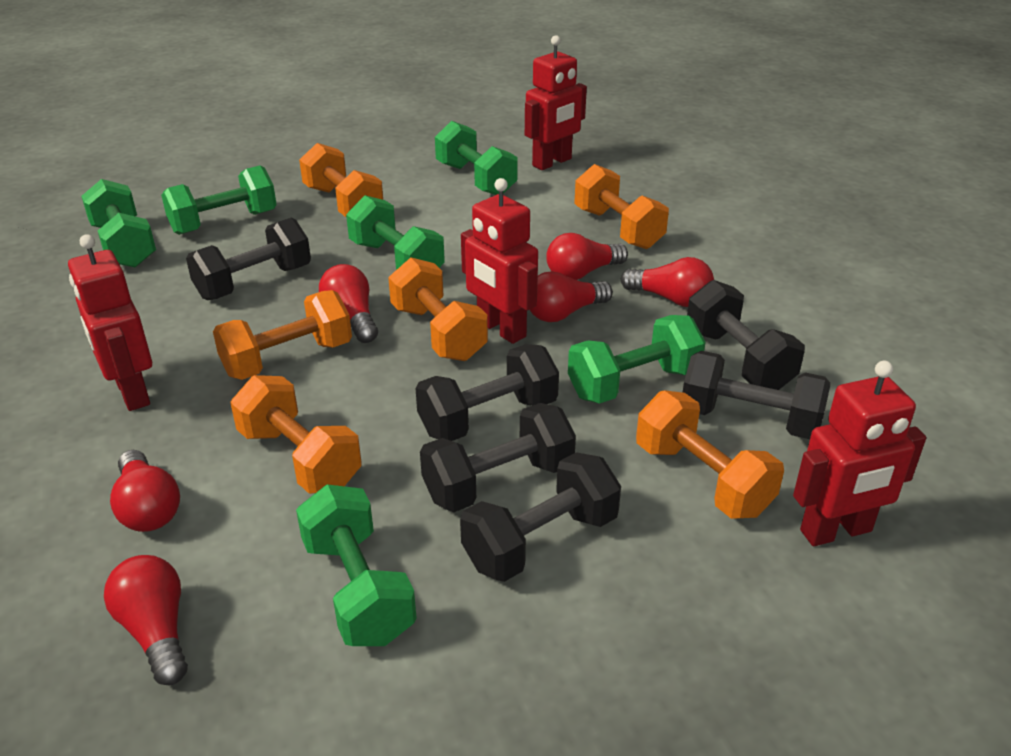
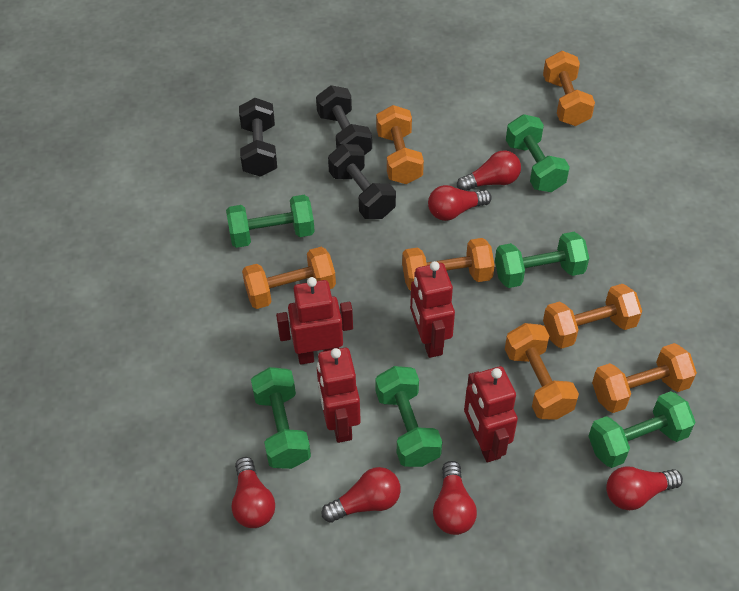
black dumbbell: [186,218,311,300] [415,344,559,441] [420,403,576,512] [460,452,621,582] [682,351,830,439] [687,280,805,390] = 6 -> [239,98,277,177] [316,85,372,155] [328,144,396,219] = 3
orange dumbbell: [213,290,352,380] [230,375,362,494] [299,143,383,217] [388,258,488,361] [574,164,669,249] [636,390,784,519] = 6 -> [242,247,336,309] [376,105,424,184] [402,238,495,291] [505,323,579,420] [543,51,595,126] [543,284,642,349] [592,343,697,413] = 7

